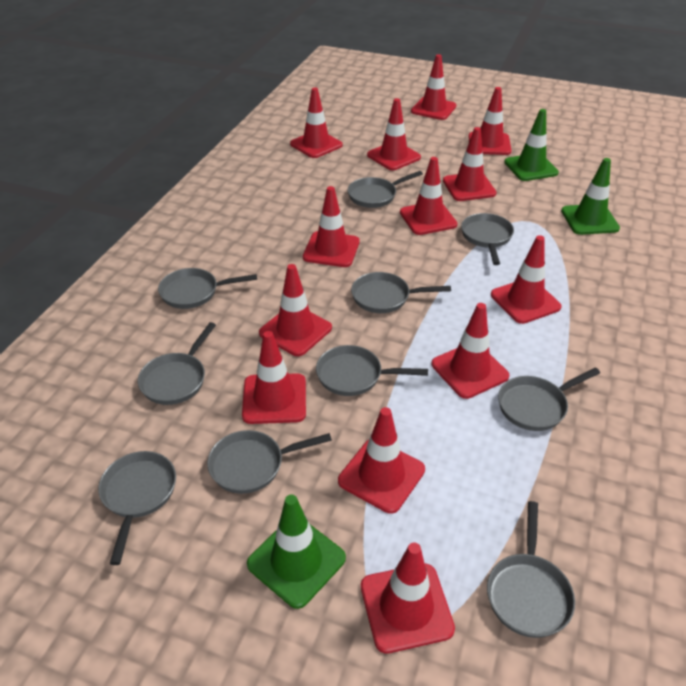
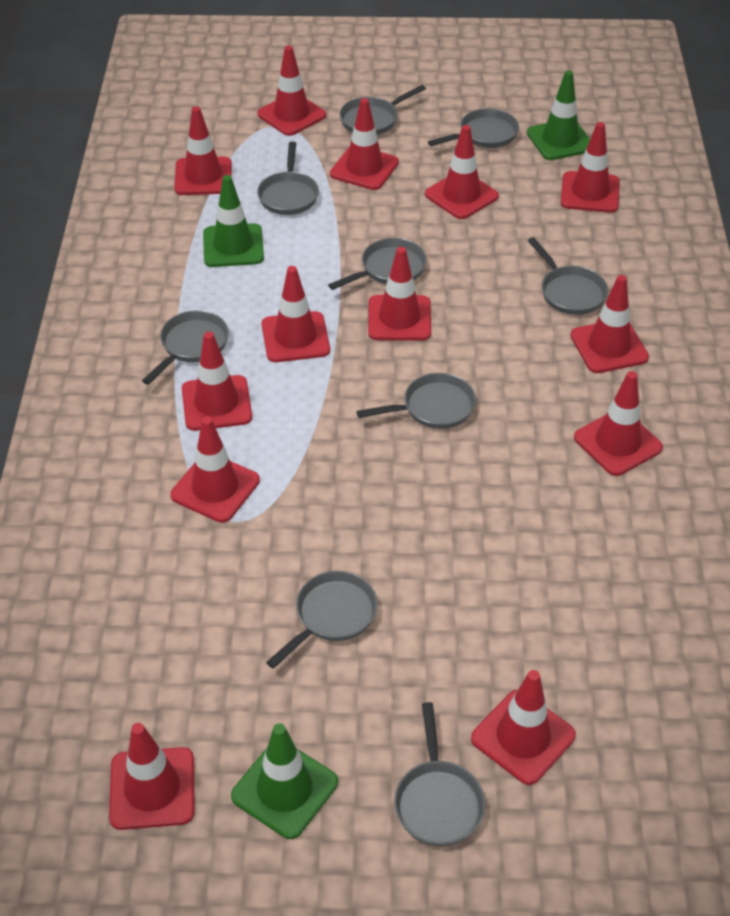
grey pan: [98,451,176,565] [138,322,216,405] [158,268,257,309] [207,430,332,494] [316,345,428,396] [348,171,423,208] [351,272,451,313] [461,213,514,265] [487,501,575,638] [498,368,600,431] = 10 -> [142,310,229,385] [257,142,319,215] [266,571,378,669] [328,238,427,290] [340,85,426,135] [357,373,476,429] [394,702,485,846] [428,108,519,148] [528,237,608,315] = 9

